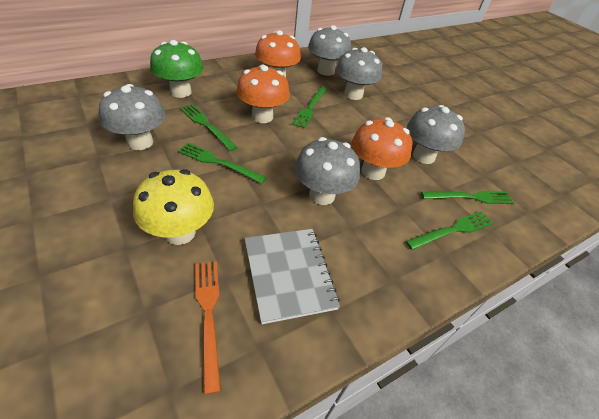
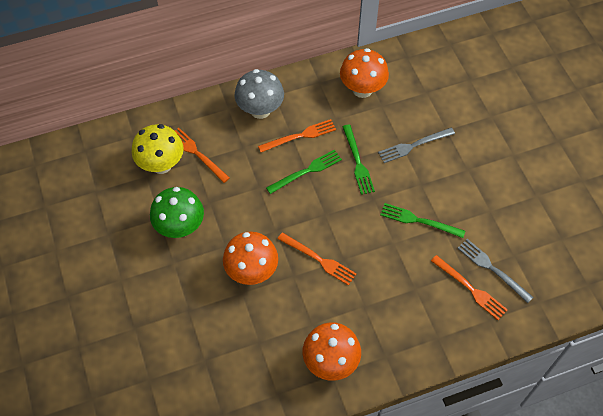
green fork: [178,143,267,184] [180,104,238,151] [291,87,327,129] [406,211,493,250] [421,191,514,204] = 5 -> [266,150,342,194] [342,125,375,195] [380,203,465,238] = 3
grey fork: none = 0 -> [378,128,455,163] [458,239,533,303] = 2
grey mushroom: [99,84,165,150] [295,137,360,205] [308,25,351,76] [336,47,382,100] [407,105,465,164] = 5 -> [234,69,284,119] = 1
grey notebook: [245,229,340,324] = 1 -> none = 0
orange fork: [195,261,221,395] = 1 -> [175,128,230,183] [258,119,336,152] [278,232,357,286] [431,255,508,320] = 4

